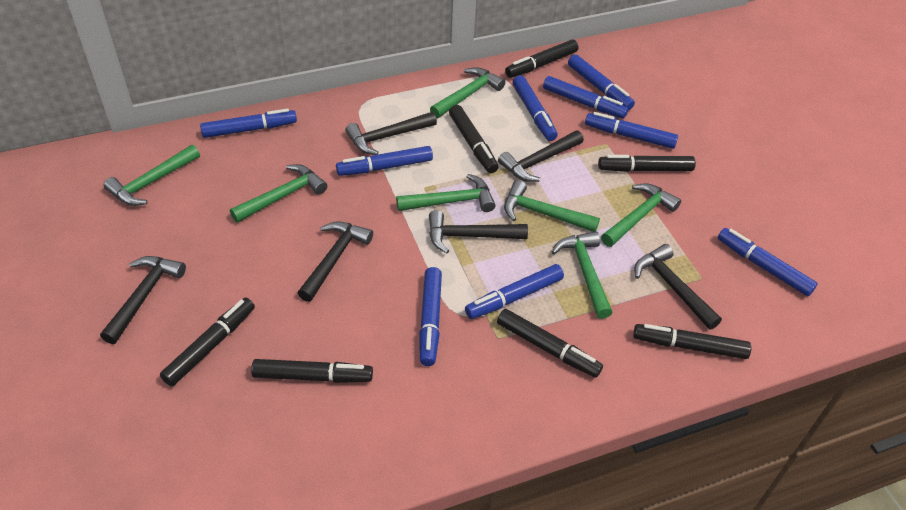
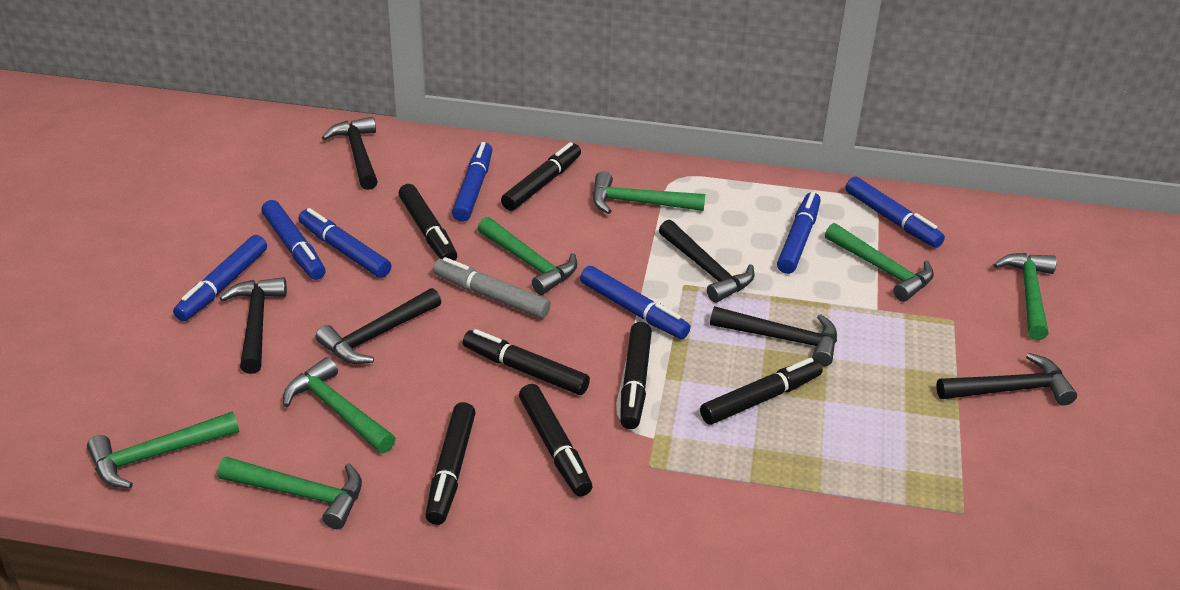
blue marker: [200,109,297,138] [336,146,433,176] [419,267,442,366] [465,264,564,319] [513,75,558,141] [543,76,628,119] [568,54,635,110] [585,112,678,149] [718,228,818,296] = 9 -> [173,235,267,321] [262,200,326,280] [299,208,392,278] [452,142,492,222] [580,266,690,339] [777,192,821,274] [845,177,945,248] = 7
grey marker: none = 0 -> [433,257,551,318] = 1

